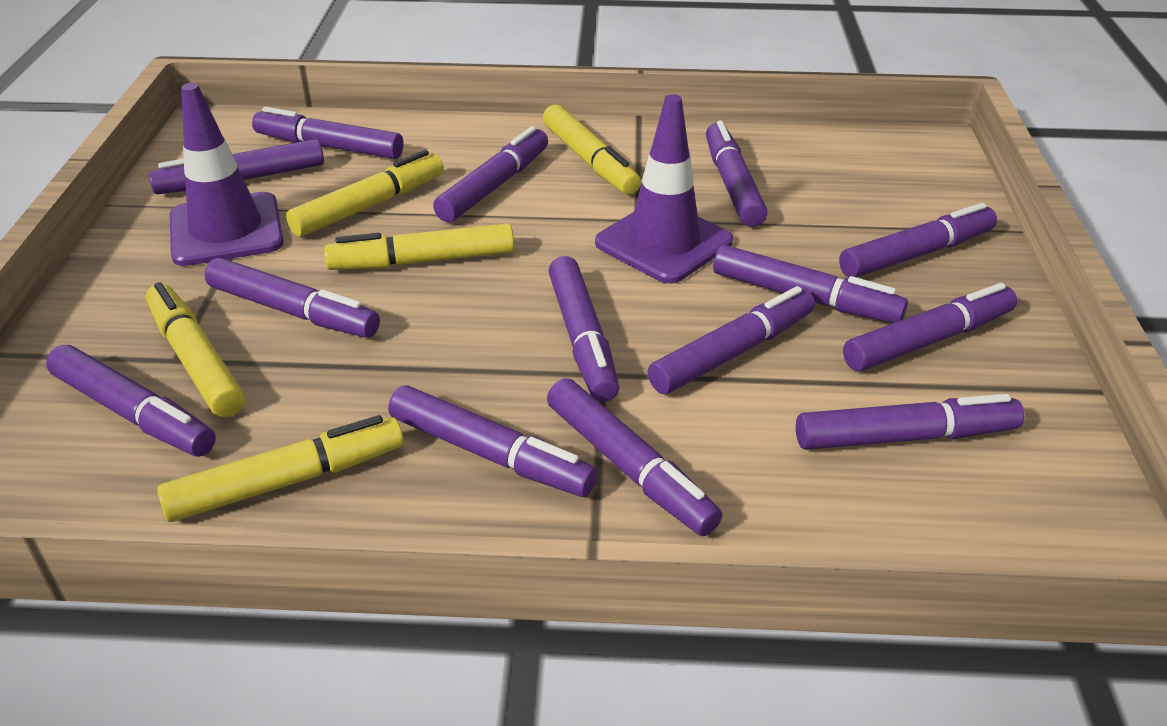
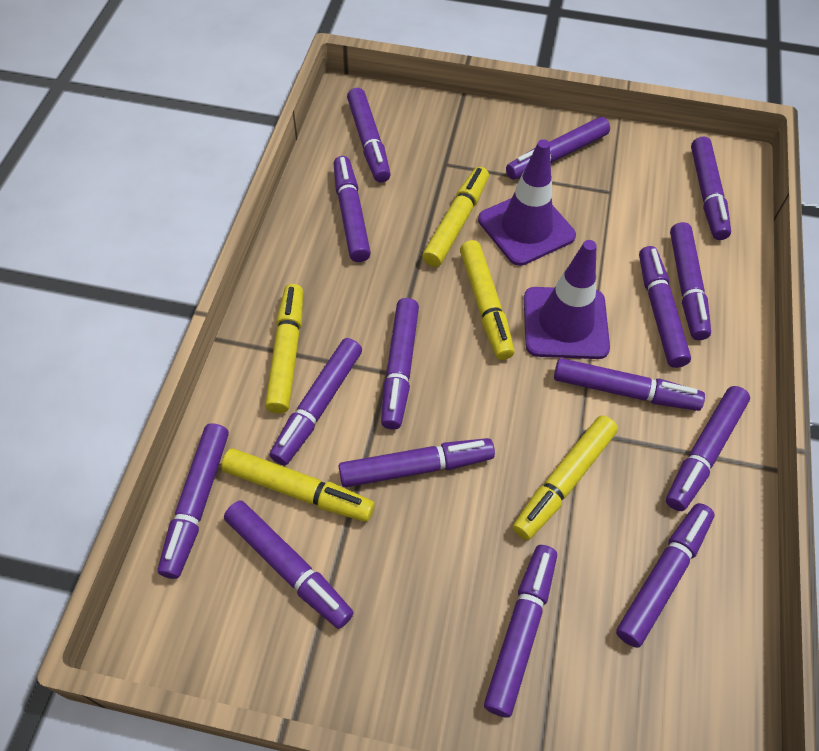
purple marker: [46,345,216,457] [149,139,324,194] [205,258,380,338] [252,107,403,159] [388,385,598,497] [433,126,548,222] [547,378,722,536] [548,256,620,402] [648,286,815,394] [706,120,768,227] [713,245,908,323] [796,394,1024,450] [839,203,997,277] [843,283,1017,371] = 14 -> [158,423,229,579] [224,500,354,629] [270,338,362,466] [334,156,371,262] [339,438,495,488] [347,88,391,183] [381,298,419,430] [484,545,557,718] [506,117,610,180] [554,358,705,411] [616,503,715,648] [639,246,691,368] [666,386,750,511] [670,222,711,340] [691,136,731,240] = 15

